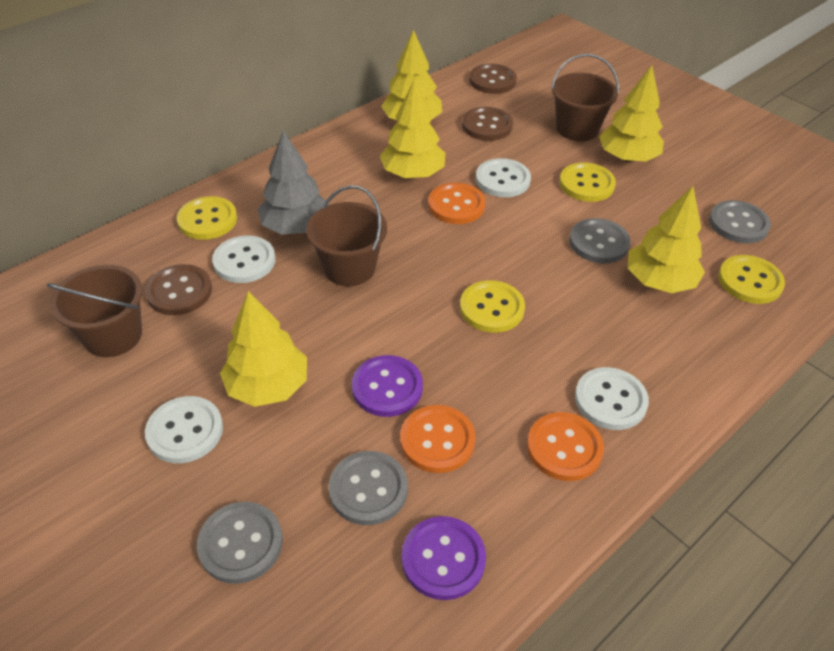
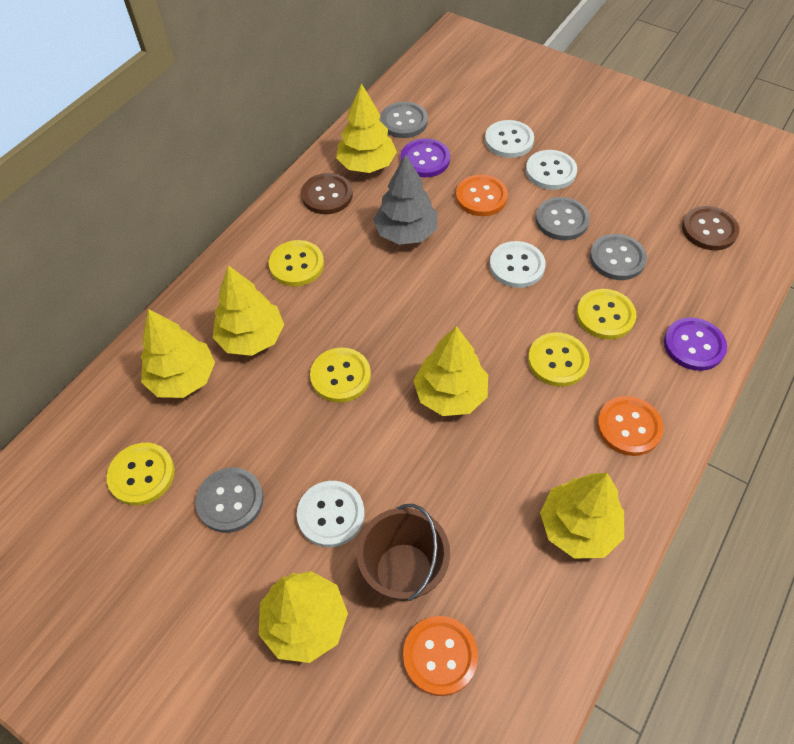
brown bucket: [47,265,143,357] [306,185,387,286] [551,54,619,141] = 3 -> [357,504,450,601] = 1
brown button: [145,264,212,315] [462,107,513,141] [469,64,517,94] = 3 -> [301,173,353,214] [682,206,739,250] = 2
yellow button: [177,196,237,240] [460,280,525,333] [559,162,616,202] [718,255,785,304] = 4 -> [107,443,175,506] [269,240,324,286] [310,348,371,403] [528,332,590,387] [576,289,637,340] = 5
yellow tree: [220,291,307,407] [380,80,445,178] [381,30,442,120] [599,65,664,162] [628,186,705,293] = 5 -> [141,309,215,398] [213,265,284,356] [259,571,348,663] [336,83,397,173] [413,326,488,416] [540,473,624,559] = 6

